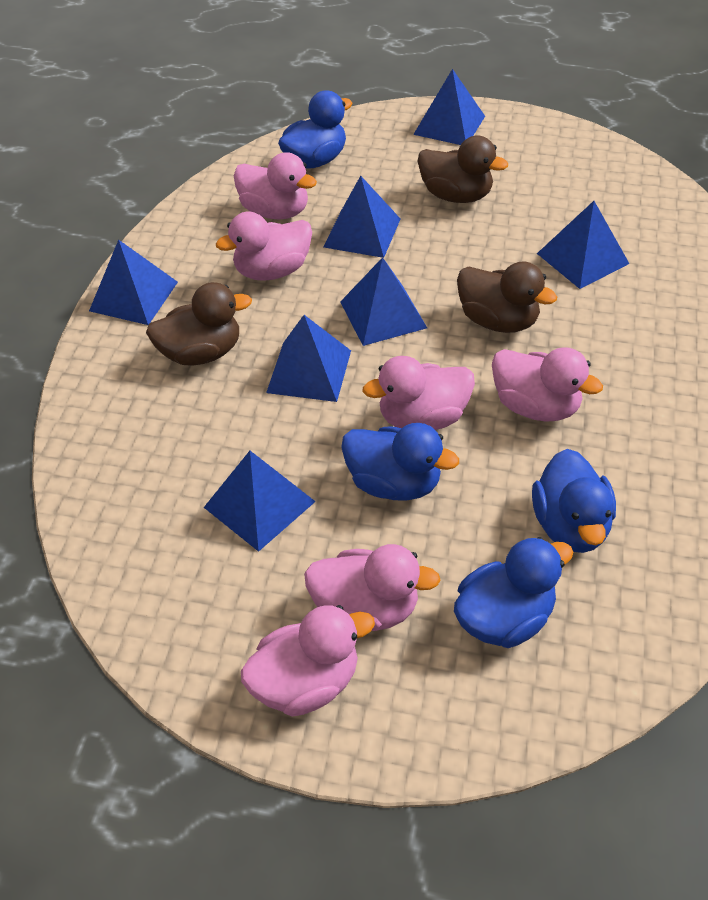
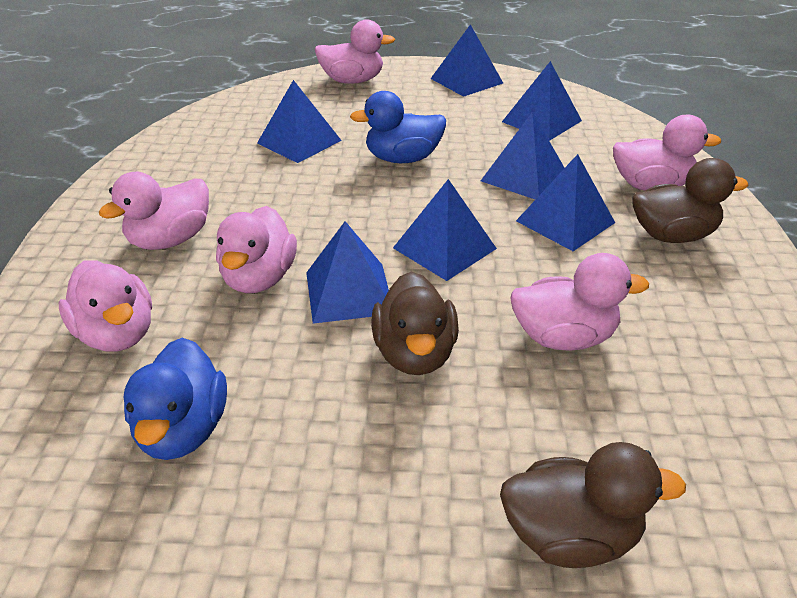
blue duck: [278,90,352,168] [341,423,459,501] [454,537,573,648] [532,449,616,553] = 4 -> [124,338,227,460] [350,91,446,163] = 2

